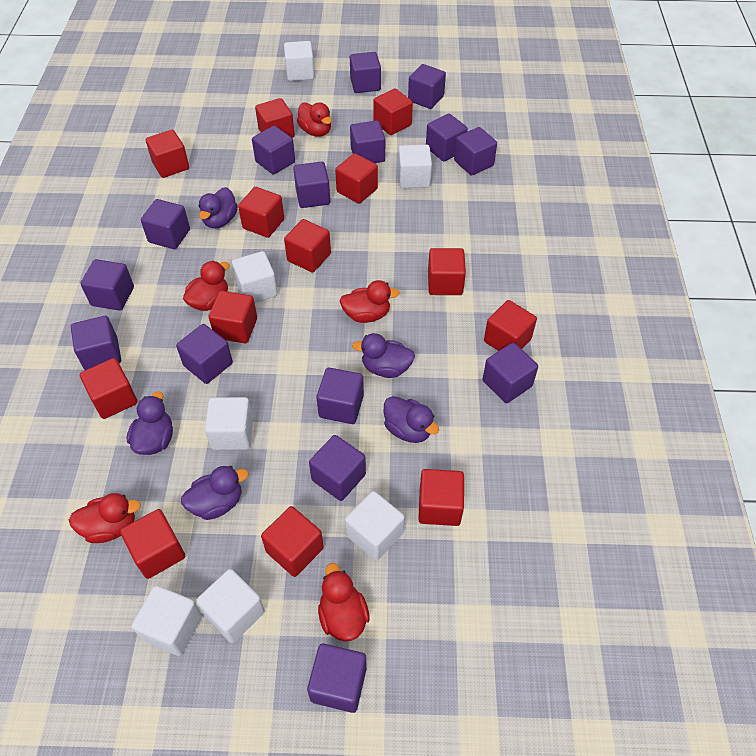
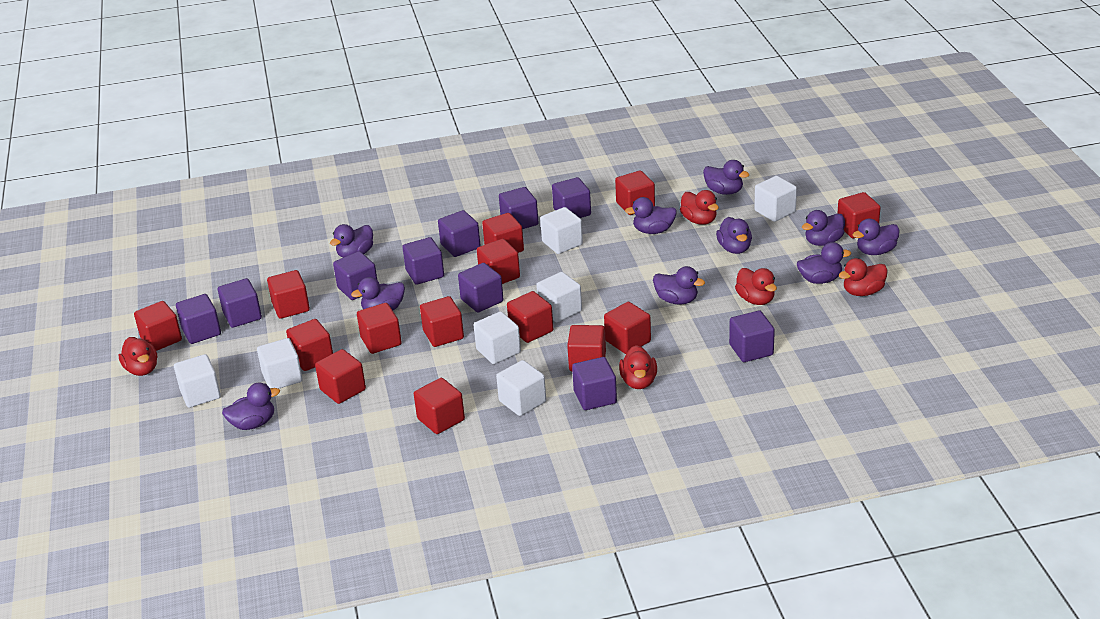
purple cube: [71,316,121,370] [81,259,134,311] [141,199,190,249] [176,324,233,384] [252,126,295,175] [293,161,330,208] [307,644,367,713] [309,435,366,501] [316,368,364,424] [350,52,381,93] [350,120,385,163] [408,64,446,109] [426,114,468,162] [454,127,497,176] [482,343,538,403] = 15 -> [176,294,221,344] [218,278,262,328] [333,251,377,300] [402,237,444,285] [438,210,481,257] [458,263,503,313] [499,187,539,229] [552,177,591,218] [572,357,617,410] [729,310,775,362] = 10
purple duck: [127,391,173,455] [181,466,248,520] [199,187,238,228] [352,333,415,378] [384,396,439,443] = 5 -> [222,382,280,430] [330,224,373,258] [351,277,405,310] [625,197,677,234] [653,266,705,304] [703,160,749,195] [716,217,752,254] [797,242,851,284] [802,210,845,246] [853,218,900,255] = 10
red cube: [80,358,138,419] [120,509,185,579] [146,130,189,178] [209,291,257,343] [238,187,284,238] [255,98,295,138] [261,506,324,577] [284,219,331,273] [335,153,378,204] [373,88,413,135] [418,469,464,526] [428,248,466,295] [484,300,537,351] = 13 -> [134,301,182,351] [267,270,310,319] [286,319,333,371] [315,349,366,404] [357,303,402,354] [414,378,465,434] [420,296,464,347] [477,239,520,284] [482,213,524,253] [507,291,553,343] [567,325,606,371] [604,302,651,354] [615,171,655,215] [838,192,881,238] = 14

